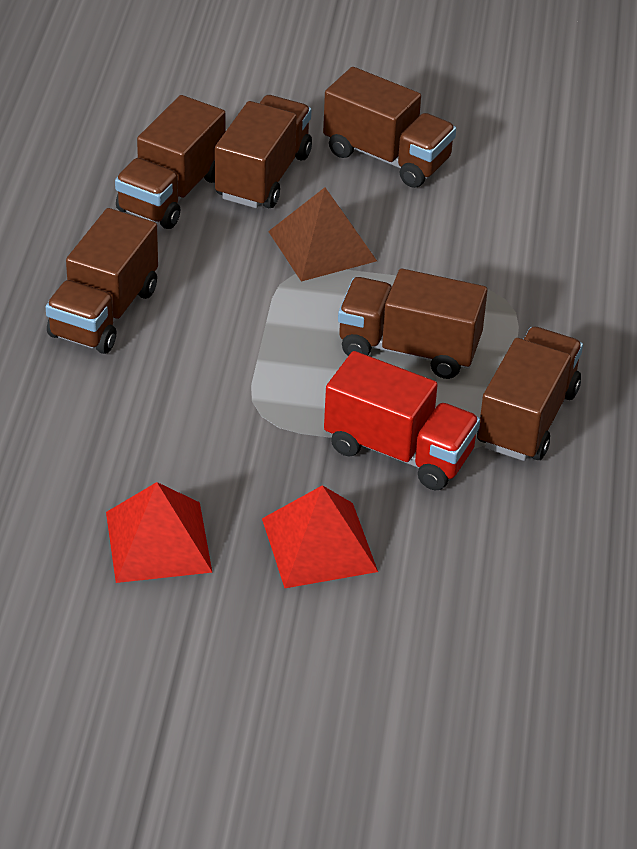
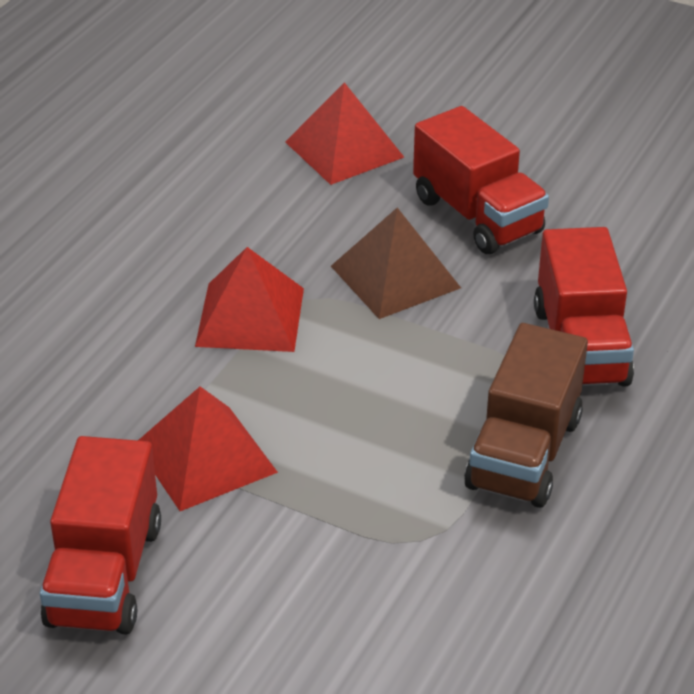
brown truck: [46,208,158,354] [115,95,226,229] [215,95,312,208] [323,67,456,188] [338,269,488,379] [477,327,583,461] = 6 -> [464,323,588,508] = 1
red pyramid: [106,482,213,583] [262,485,378,588] = 2 -> [138,386,278,511] [195,247,304,352] [285,82,404,185] = 3
red truck: [324,351,480,490] = 1 -> [40,436,161,635] [413,106,549,254] [534,227,634,387] = 3

